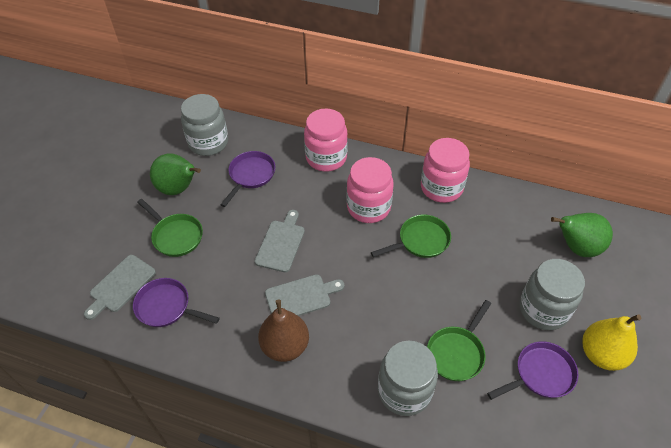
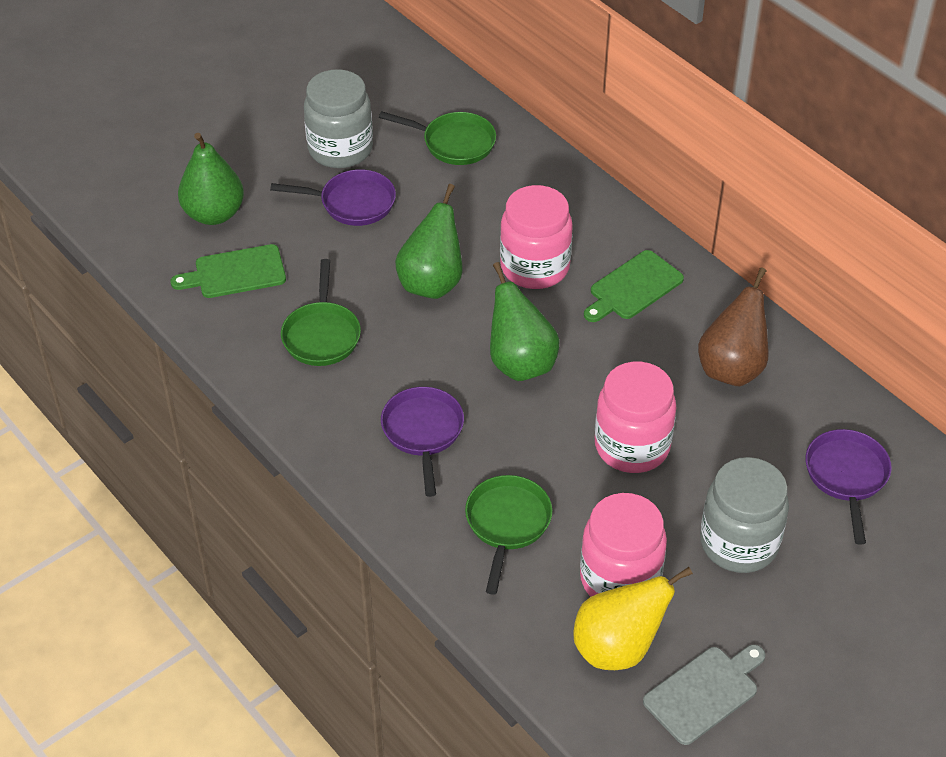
green cutting board: none = 0 -> [170,244,286,298] [584,250,684,322] = 2
green pear: [150,153,201,195] [551,213,613,257] = 2 -> [178,133,244,225] [395,184,463,299] [490,262,559,381] = 3
grey cutting board: [84,255,156,320] [255,210,305,272] [265,274,345,316] = 3 -> [643,645,766,745] = 1
grey jar: [181,94,228,156] [378,341,438,416] [520,259,585,330] = 3 -> [304,69,373,168] [700,457,789,573] = 2

